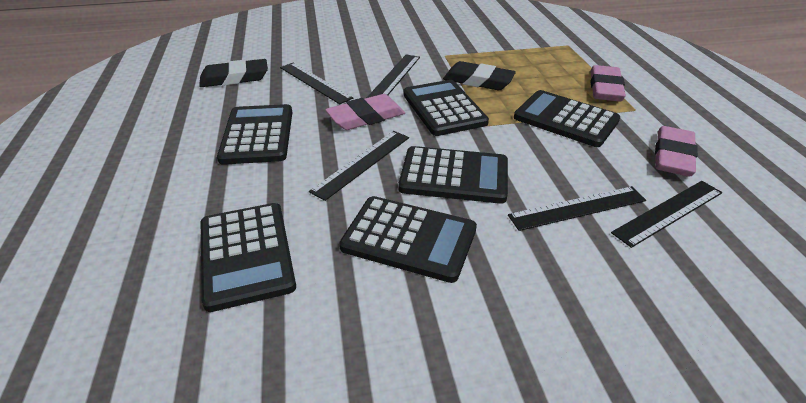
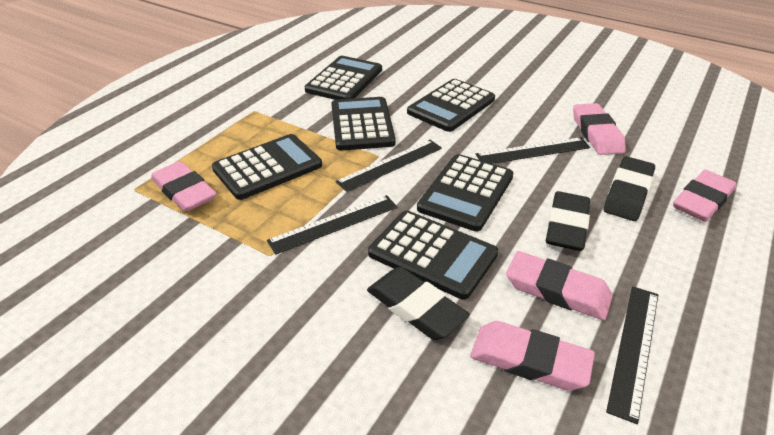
black eraser: [199,59,268,87] [443,61,516,90] = 2 -> [367,267,470,340] [546,191,590,251] [603,156,655,221] = 3
black ruler: [280,62,353,104] [309,131,409,201] [367,54,420,98] [508,186,646,231] [611,181,722,248] = 5 -> [267,195,398,255] [335,140,442,192] [476,137,590,164] [606,286,658,424] = 4
pink eraser: [325,94,405,130] [590,65,626,102] [655,126,698,177] = 3 -> [151,161,217,212] [470,321,595,391] [506,251,613,320] [573,103,626,155] [673,170,736,222] = 5

